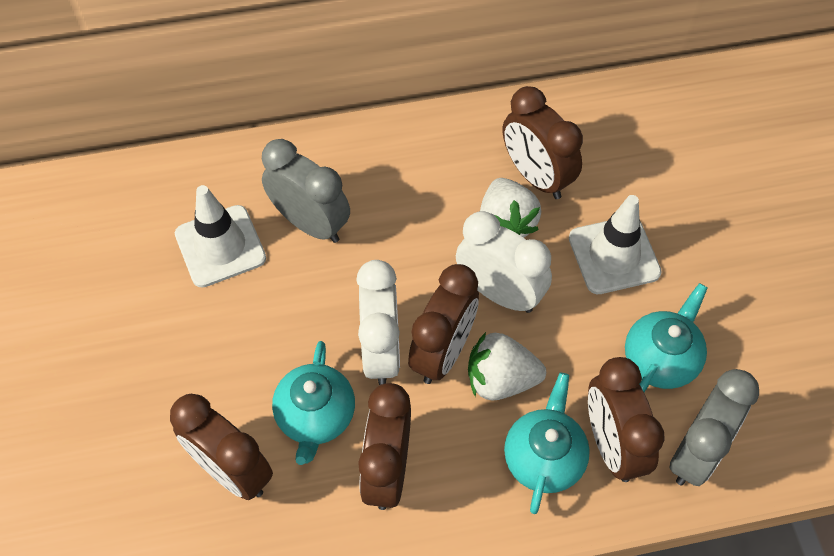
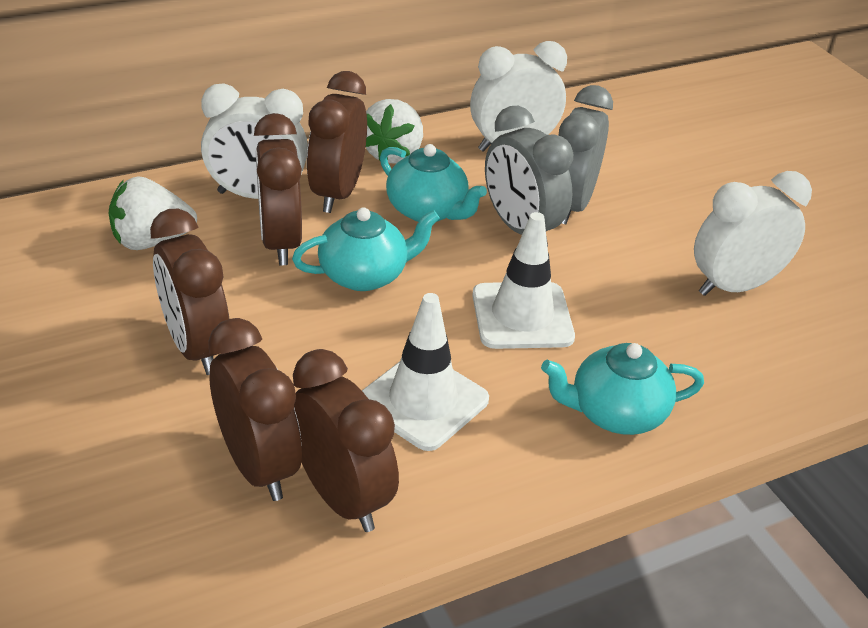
white clock: [356,260,400,385] [456,211,552,313] = 2 -> [201,83,308,199] [470,41,567,152] [694,171,812,296] = 3

